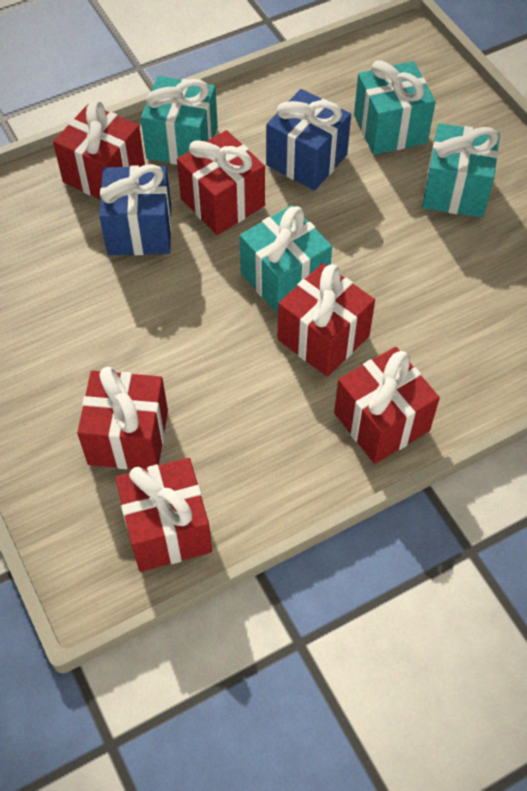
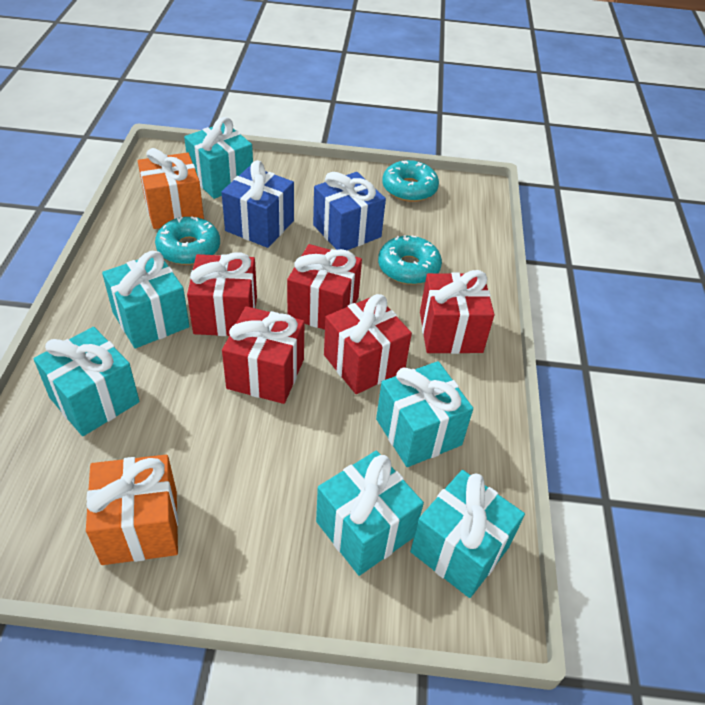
orange gift: none = 0 -> [86,455,178,565] [138,148,204,229] = 2
red gift: [53,100,145,200] [77,367,168,469] [115,458,212,572] [177,130,265,235] [278,263,375,377] [334,347,440,464] = 6 -> [187,252,257,336] [222,306,305,404] [287,244,362,330] [324,294,412,394] [420,270,494,354] = 5
turquoise donut: none = 0 -> [155,217,220,265] [378,235,442,285] [382,160,439,202] = 3
turquoise gift: [141,76,218,165] [240,205,332,314] [354,60,436,155] [422,123,500,218] = 4 -> [34,327,140,436] [102,251,189,348] [184,117,253,199] [316,451,424,576] [376,361,473,467] [410,470,525,598] = 6

